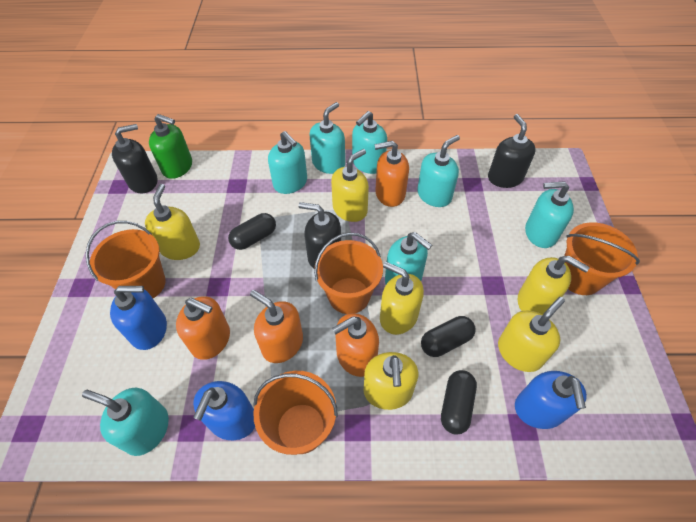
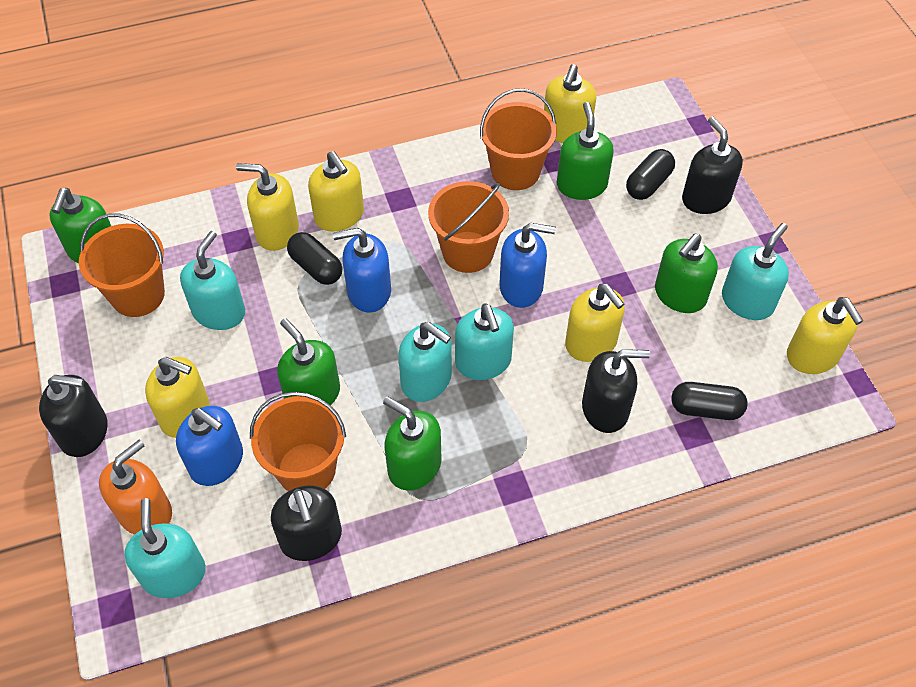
black soap dispenser: [112,124,157,194] [298,202,341,268] [488,114,536,188] = 3 -> [39,375,107,457] [271,485,342,561] [582,349,650,433] [682,117,743,214] = 4
green soap dispenser: [149,114,192,179] = 1 -> [49,188,111,263] [277,318,340,405] [383,396,442,491] [557,102,614,200] [655,234,718,313] = 5
orange soap dispenser: [176,296,230,360] [250,290,303,363] [332,313,379,377] [375,141,409,207] = 4 -> [99,440,172,535] = 1
turquoise soap dispenser: [82,388,169,456] [268,131,307,194] [310,102,345,174] [352,111,387,174] [385,232,432,284] [417,135,460,207] [525,181,574,248] = 7 -> [124,498,206,598] [180,231,245,330] [398,322,452,402] [455,303,514,380] [722,223,789,320] = 5

